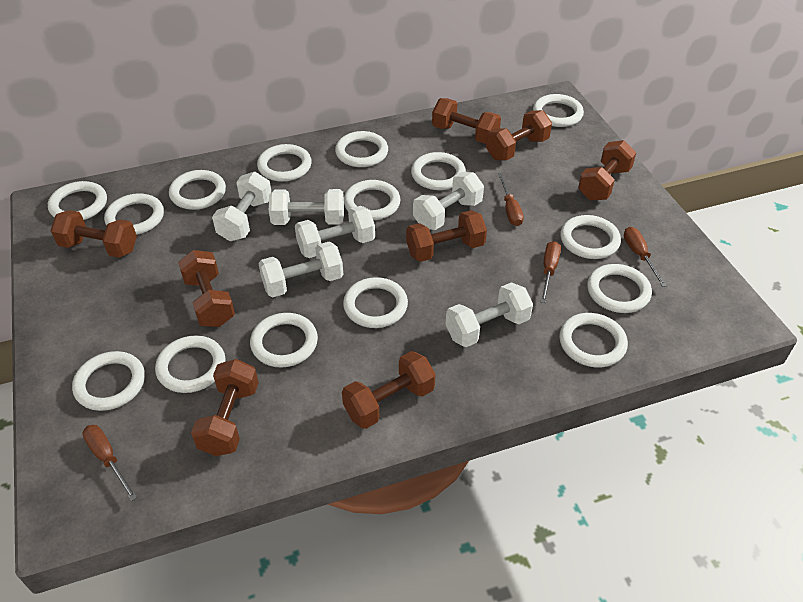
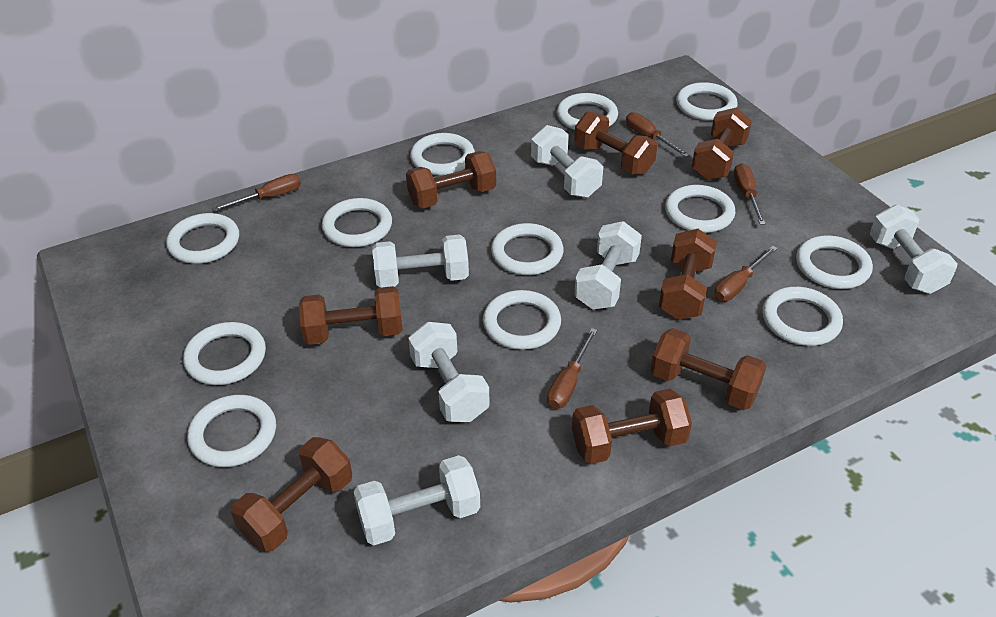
brown screwdriver: [82,425,137,501] [498,173,524,226] [541,241,561,303] [624,227,667,287] = 4 -> [212,174,301,211] [547,328,597,409] [626,112,689,157] [714,246,778,301] [734,163,766,225] = 5
white ring: [48,181,107,220] [72,351,145,411] [104,193,164,235] [155,335,225,393] [169,170,226,210] [250,313,318,367] [257,144,312,182] [335,131,388,167] [343,277,408,328] [344,180,400,220] [411,152,466,190] [533,94,584,127] [559,313,628,367] [560,215,621,259] [587,264,652,313] = 15 -> [166,213,239,264] [183,322,266,385] [187,395,276,467] [322,198,392,247] [410,133,475,176] [483,290,561,350] [491,223,564,275] [557,93,618,130] [665,185,735,233] [676,82,738,121] [762,287,843,346] [796,235,873,289] = 12

